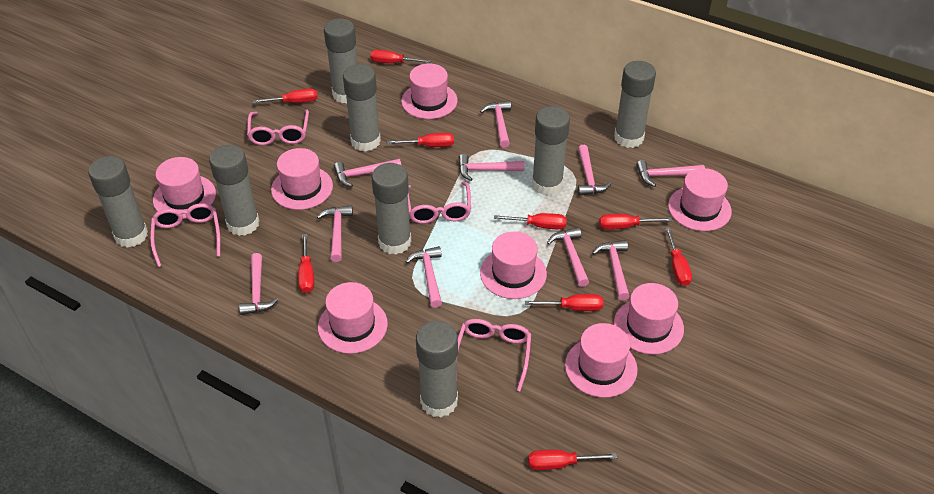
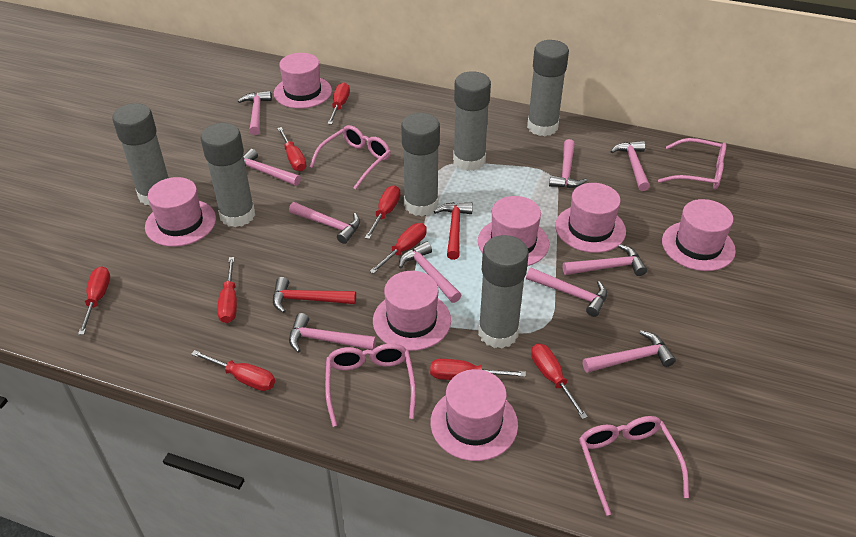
grey glue stick: [88,156,148,248] [209,145,259,236] [324,18,357,104] [343,64,381,152] [371,163,411,255] [416,321,458,417] [532,106,570,196] [614,61,656,148] = 8 -> [112,103,169,206] [201,123,255,227] [401,113,440,216] [453,71,491,171] [478,235,529,348] [527,40,569,136] = 6
pink hat: [153,157,216,219] [271,148,333,210] [318,282,388,354] [401,64,457,119] [480,231,547,299] [565,323,638,398] [614,283,684,354] [668,168,732,231] = 8 -> [145,177,216,247] [274,53,332,109] [373,271,451,351] [430,369,518,461] [478,196,549,266] [555,183,626,253] [662,199,736,271] = 7
red hammer: none = 0 -> [273,277,356,313] [434,202,473,260] = 2

